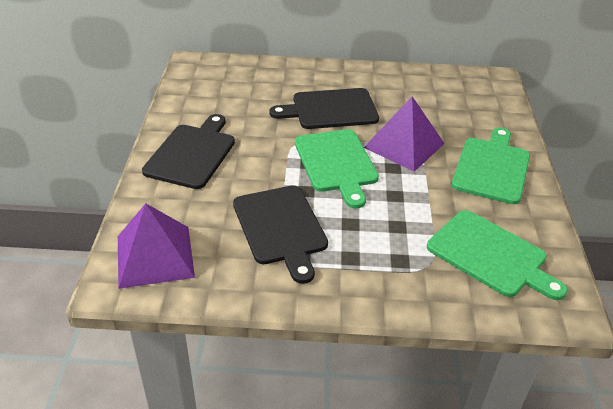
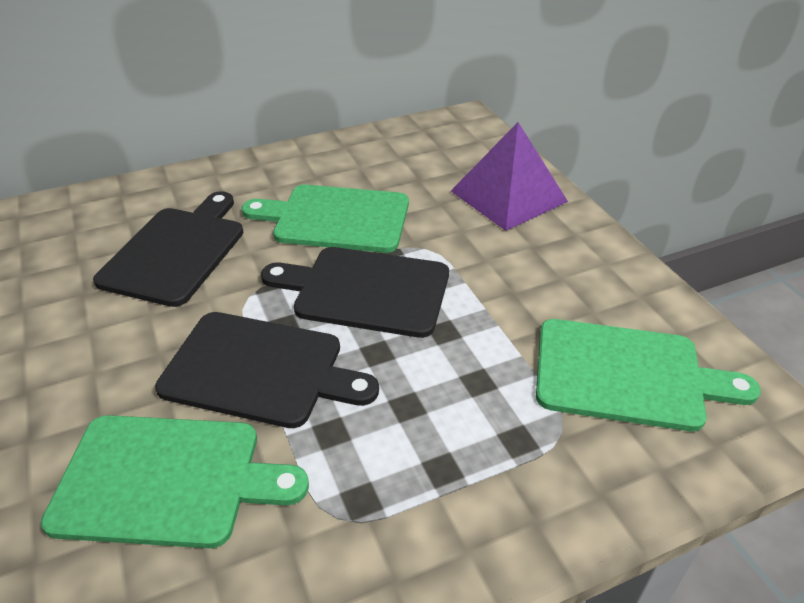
purple pyramid: [118,203,195,289] [364,96,445,172] = 2 -> [451,122,568,231] = 1

